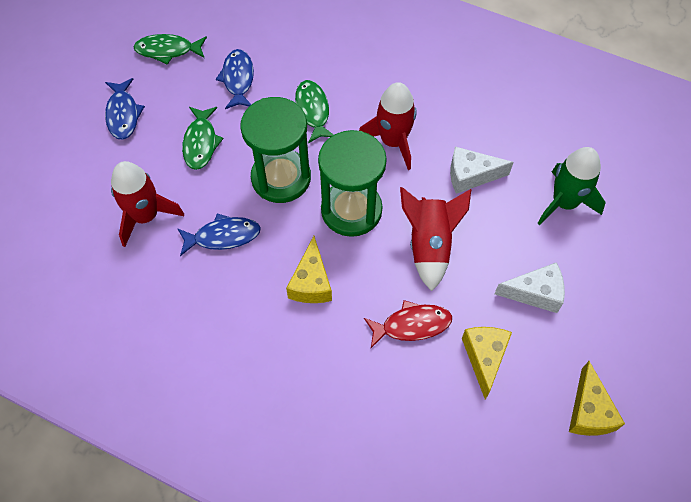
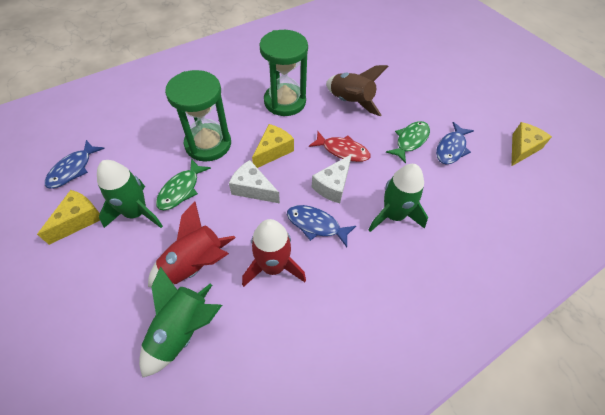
brown rocket: none = 0 -> [326,65,389,116] = 1
green fish: [133,34,207,65] [182,107,223,170] [295,80,334,143] = 3 -> [156,159,211,210] [386,121,430,164] = 2
green rocket: [537,147,606,225] = 1 -> [97,160,163,228] [139,266,222,378] [369,164,428,232] = 3
red rocket: [111,161,184,247] [359,82,417,170] [400,187,471,291] = 3 -> [148,201,235,287] [242,219,306,287] = 2

